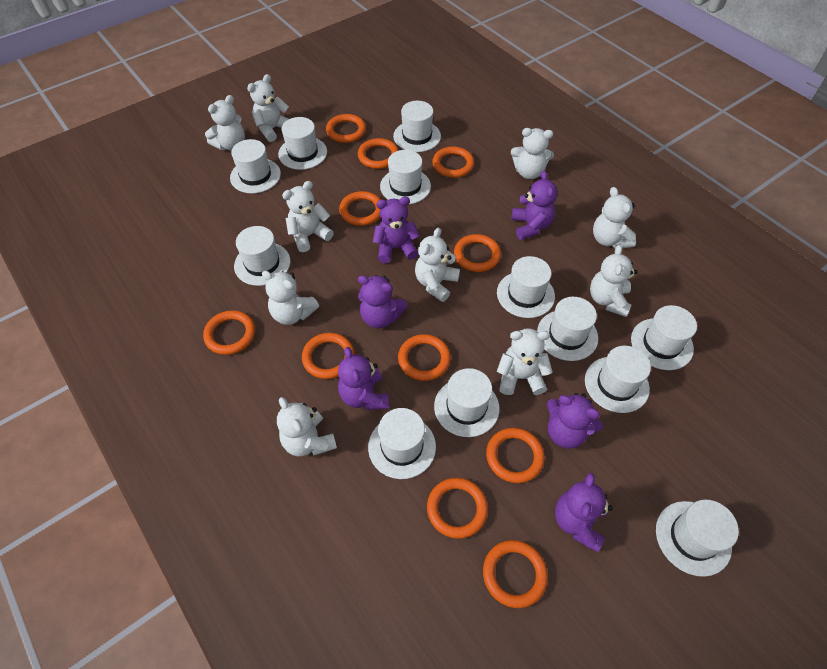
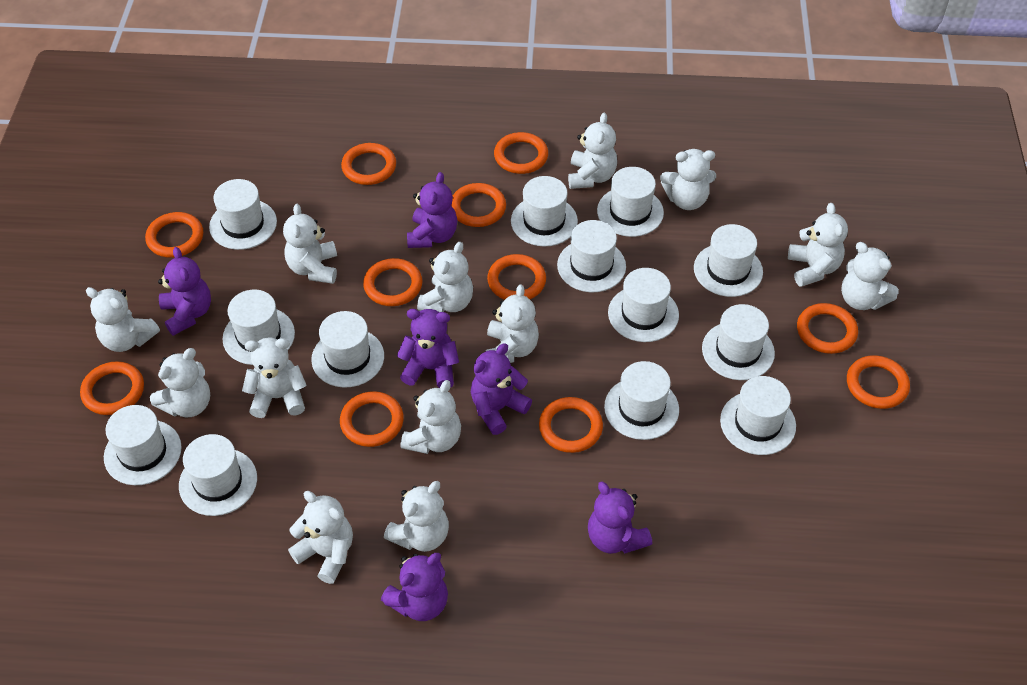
white hat: [230,139,281,194] [234,226,290,286] [278,117,327,170] [368,408,436,479] [380,150,431,204] [393,101,441,152] [434,368,499,437] [497,256,555,318] [537,297,598,361] [585,346,651,413] [631,305,697,370] [656,499,739,577] = 12 -> [104,405,182,485] [179,434,257,516] [209,179,277,250] [223,290,295,365] [311,311,384,388] [511,176,578,247] [557,220,626,292] [597,167,664,237] [604,361,679,440] [608,268,679,342] [694,224,763,297] [702,304,775,380] [720,376,796,455] = 13
white teddy bear: [205,95,245,150] [247,74,289,142] [262,270,319,325] [277,397,337,456] [282,181,334,252] [415,228,460,302] [497,328,553,395] [511,128,554,179] [590,245,638,317] [593,187,636,249] = 10 -> [86,287,160,352] [150,348,210,418] [242,337,307,418] [283,204,337,284] [288,491,353,584] [384,481,449,552] [401,380,461,454] [417,242,473,312] [485,284,539,363] [568,113,617,189] [660,149,716,210] [788,203,848,287] [841,242,899,310] = 13

